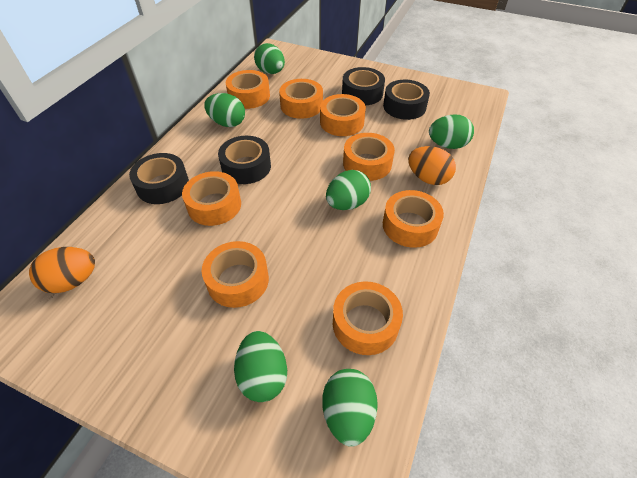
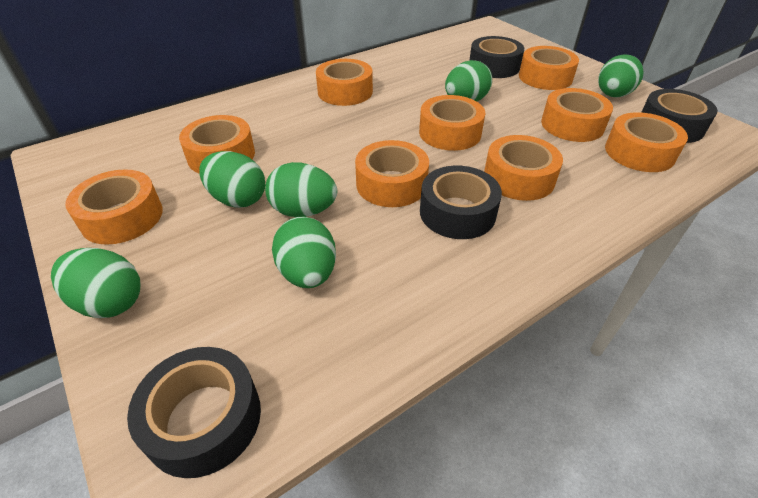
orange egg: [29,247,95,293] [408,146,456,185] = 2 -> none = 0
orange tape: [182,171,241,226] [202,241,269,308] [226,70,270,109] [279,79,323,119] [320,94,366,136] [333,281,403,355] [343,133,395,181] [383,190,444,248] = 8 -> [65,169,163,245] [179,115,255,174] [316,59,373,106] [355,140,429,207] [419,95,485,151] [484,135,563,201] [519,46,579,90] [541,88,613,142] [605,112,688,172] = 9

